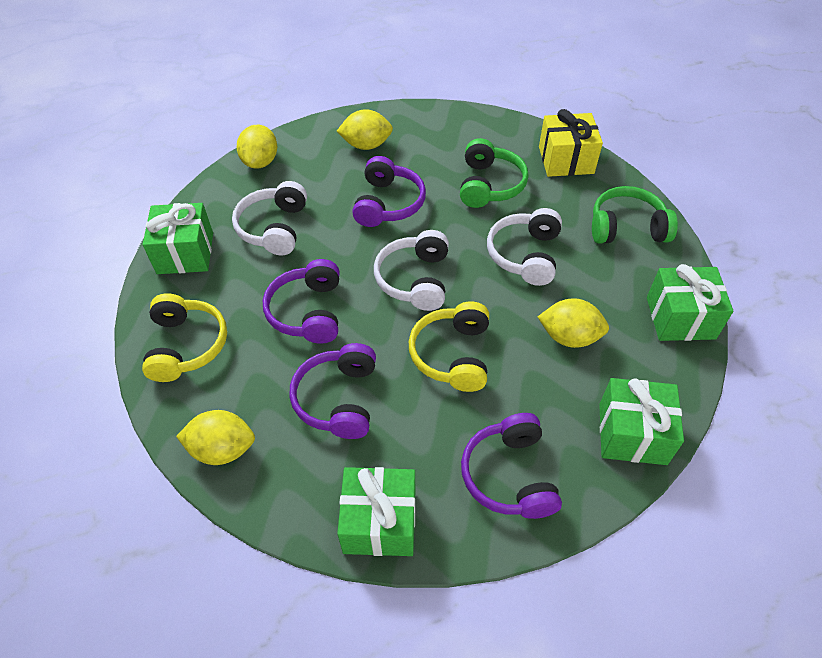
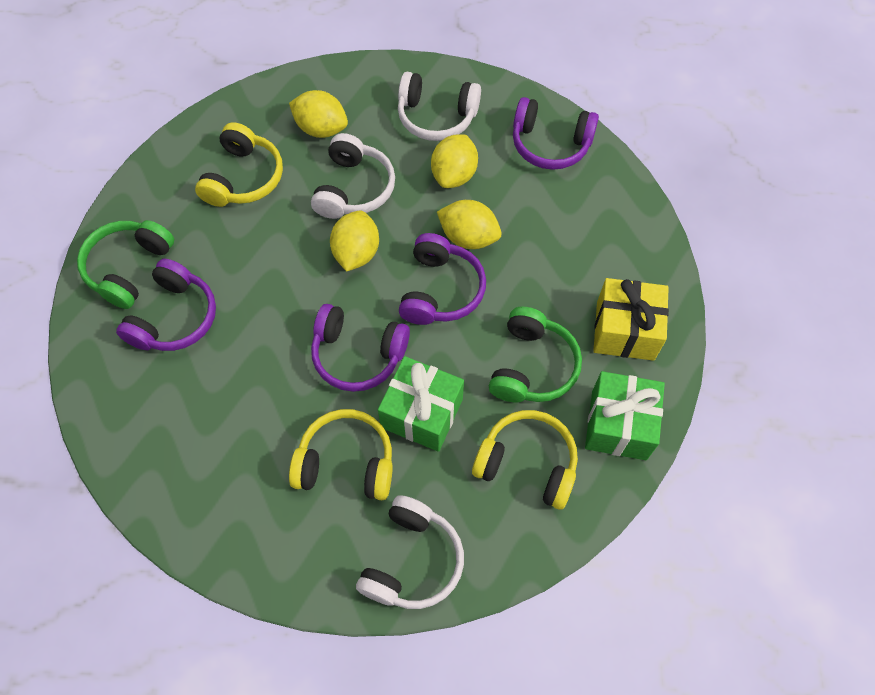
green gift: [143,203,213,274] [337,467,415,556] [599,378,684,465] [647,264,733,341] = 4 -> [378,356,464,452] [585,371,665,460] = 2
yellow headphones: [142,293,227,382] [409,301,489,392] = 2 -> [195,122,283,207] [289,409,393,500] [472,410,578,510] = 3

